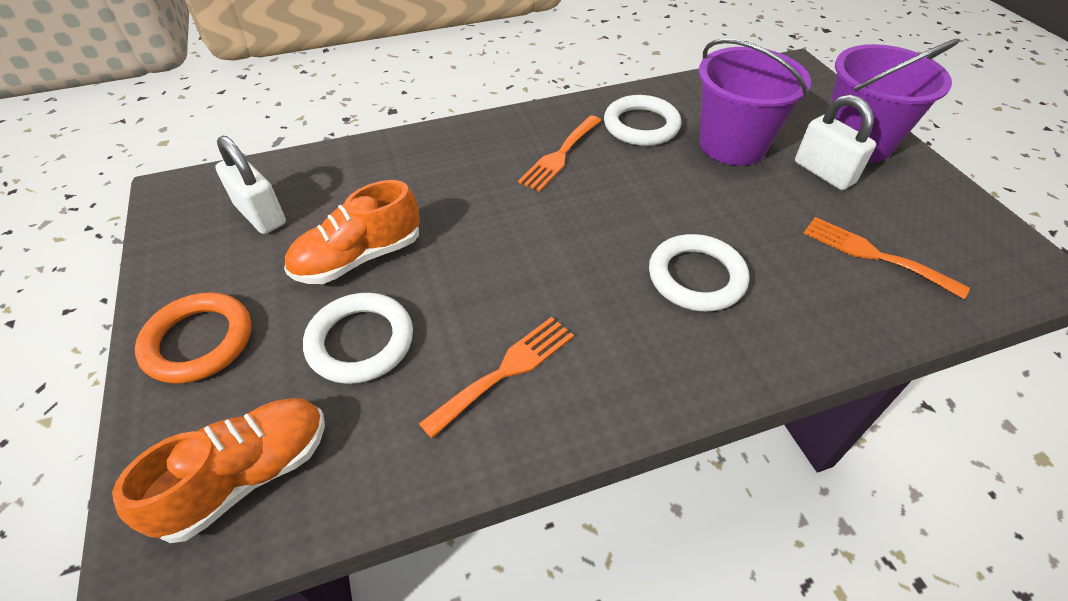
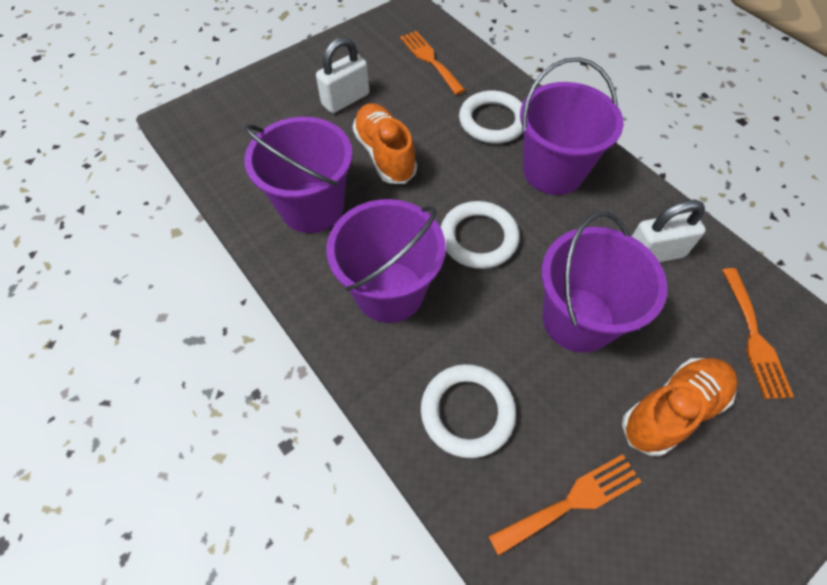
orange ring: [135,292,251,384] = 1 -> none = 0
purple bucket: [699,39,811,165] [830,39,960,163] = 2 -> [245,117,353,233] [326,199,446,323] [520,57,624,195] [541,212,667,353] = 4

